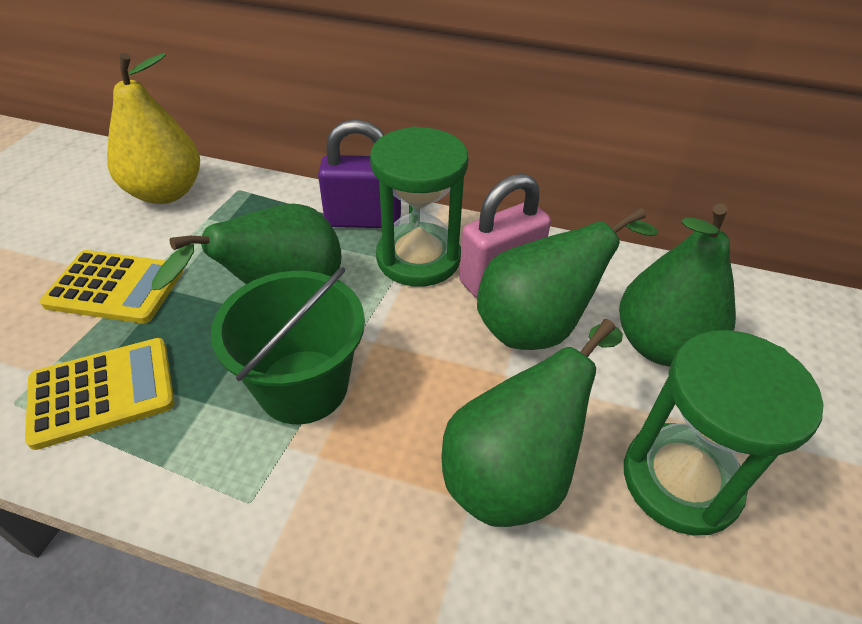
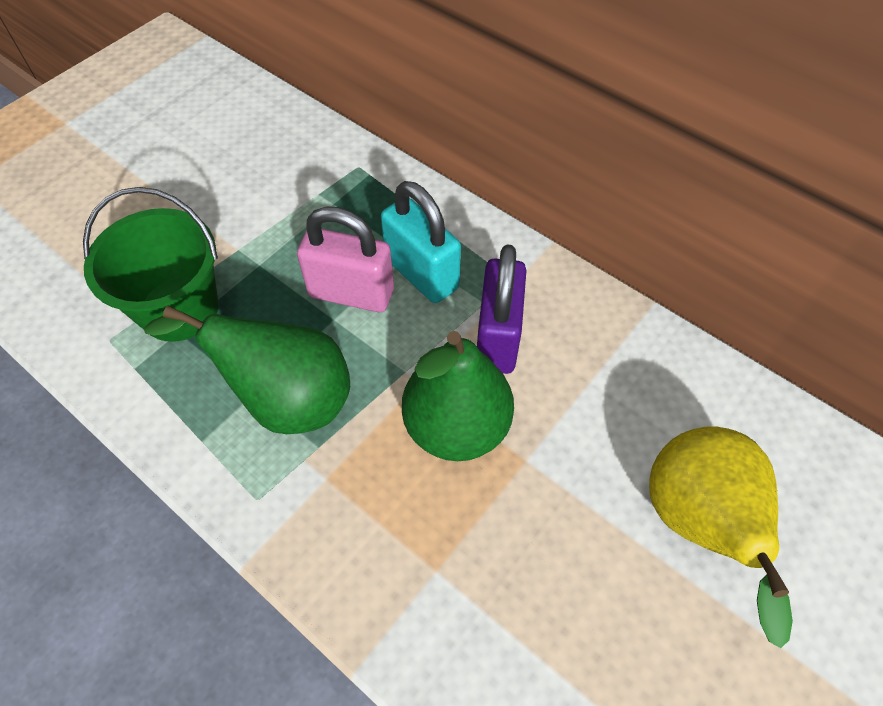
green hourglass: [370,127,468,287] [624,330,824,535] = 2 -> none = 0
green pear: [152,203,341,290] [441,319,623,527] [477,207,658,350] [619,203,736,367] = 4 -> [144,305,350,434] [402,331,514,461] = 2
turquoise padlock: none = 0 -> [381,181,461,303] = 1
yellow calculator: [25,338,175,450] [40,250,183,324] = 2 -> none = 0

